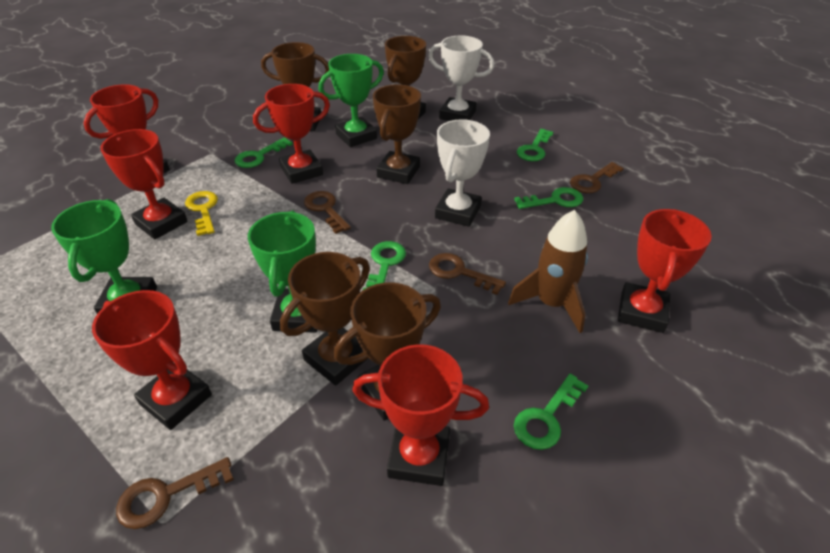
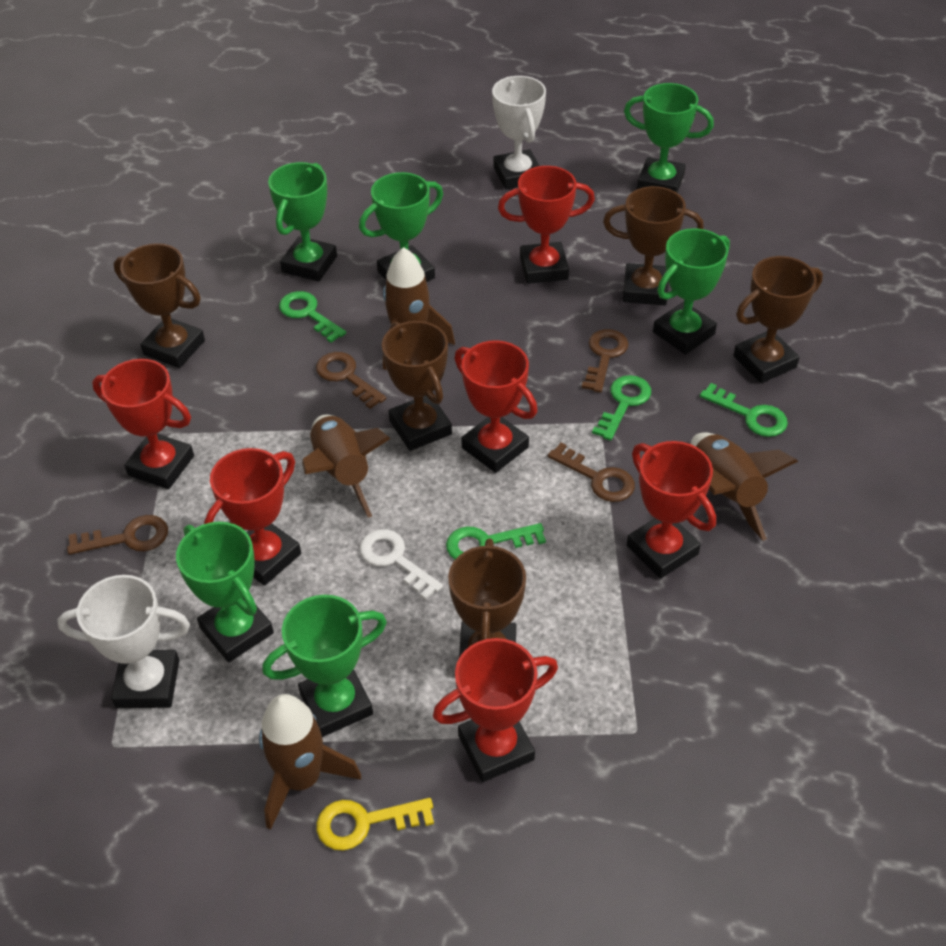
brown rocket: [508,210,588,333] = 1 -> [259,694,361,830] [302,415,391,518] [383,247,455,370] [691,433,798,541] = 4
green key: [235,137,293,168] [363,241,406,290] [514,187,583,209] [514,374,589,450] [517,129,553,161] = 5 -> [279,291,346,343] [446,523,546,559] [592,375,651,441] [700,383,788,437] = 4
green trophy: [51,199,157,314] [248,210,317,333] [319,54,384,147] = 3 -> [176,522,274,662] [262,595,387,737] [268,162,337,282] [359,172,443,282] [624,83,714,193] [653,228,730,355] = 6
white key: none = 0 -> [359,529,443,600] = 1

